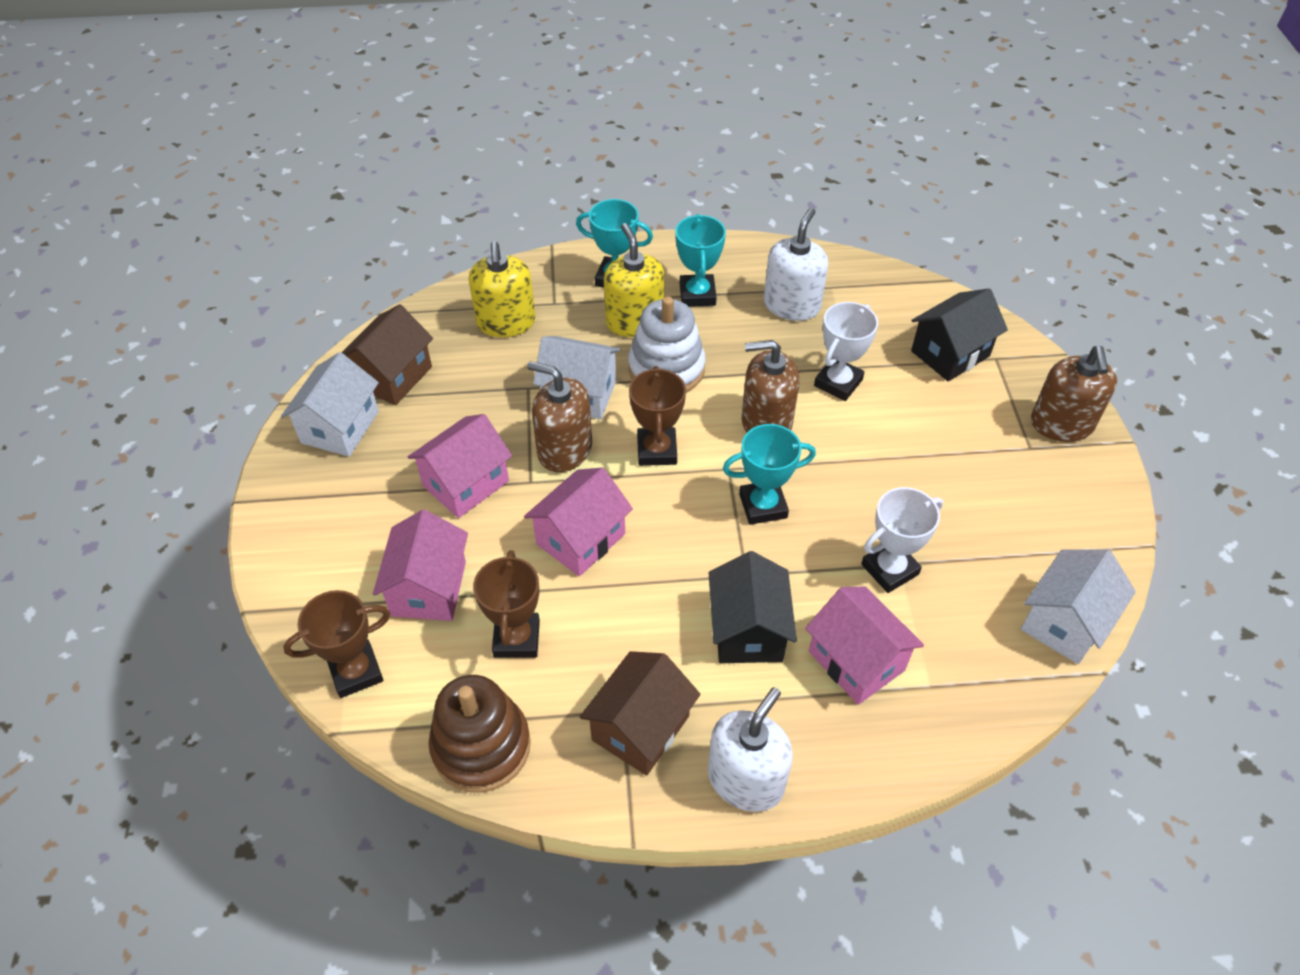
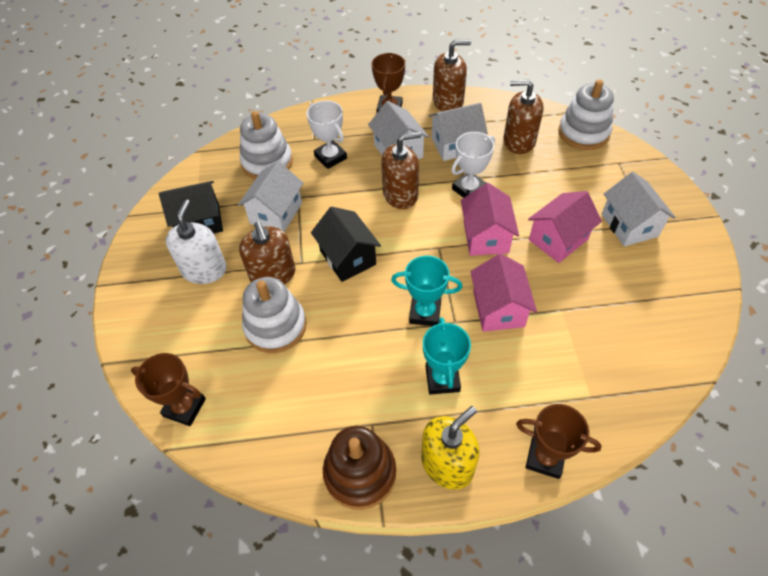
brown house: [341,304,433,405] [580,651,701,776] = 2 -> none = 0
brown soap dispenser: [527,361,592,472] [742,340,799,433] [1031,346,1117,442] = 3 -> [239,222,295,285] [381,132,421,209] [433,40,471,111] [503,79,543,154] = 4
pink house: [373,510,468,621] [408,414,512,518] [524,468,633,576] [805,587,924,705] = 4 -> [461,183,519,256] [470,254,537,332] [528,191,602,263] = 3
turquoise trophy: [576,199,653,288] [675,214,726,307] [723,424,816,525] = 3 -> [391,256,462,326] [423,317,471,394] = 2
white house: [281,352,379,457] [533,336,621,419] [1021,549,1136,664] = 3 -> [238,161,303,232] [368,101,429,159] [429,103,488,161] [602,172,676,247] = 4
white soap dispenser: [708,687,793,812] [764,208,828,321] = 2 -> [166,199,226,284] = 1
white stacking toy: [628,296,706,392] = 1 -> [240,111,293,179] [242,277,307,353] [559,80,614,150] = 3
yellow soap dispenser: [469,241,535,337] [604,223,664,337] = 2 -> [421,406,480,490] = 1

